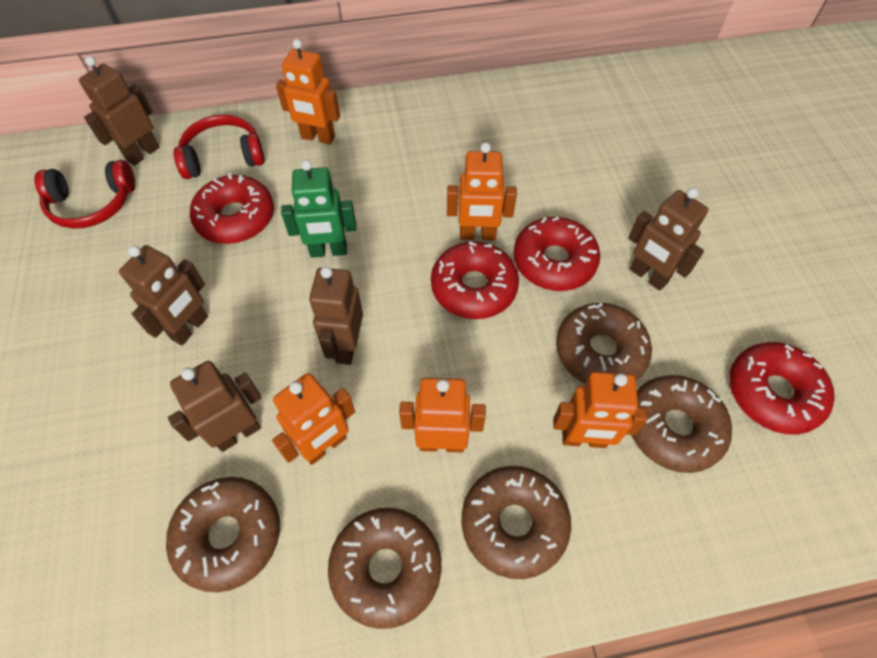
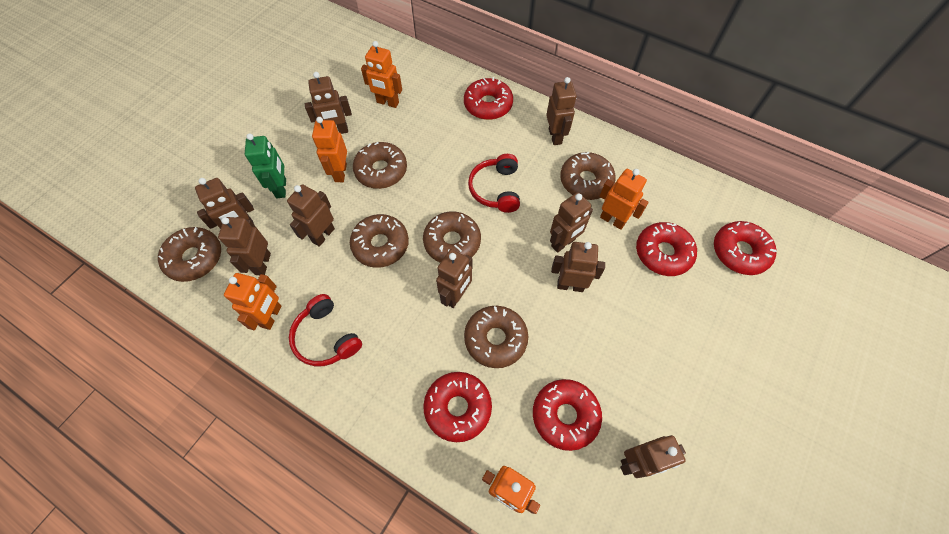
brown donut: [166,477,280,592] [328,508,442,629] [462,466,571,579] [556,303,652,383] [631,375,732,473] = 5 -> [158,227,221,282] [350,214,409,268] [353,142,407,189] [423,211,481,263] [464,306,528,368] [560,152,616,200] = 6
brown robot: [79,56,160,166] [119,245,208,345] [168,361,262,452] [309,267,363,365] [628,188,709,291] = 5 -> [195,178,254,229] [218,217,271,275] [287,184,335,247] [305,72,352,134] [436,249,472,308] [546,77,577,145] [550,192,593,253] [551,242,605,292] [620,435,686,478] = 9
red donut: [190,173,274,244] [431,241,519,319] [514,217,600,291] [729,342,835,435] = 4 -> [423,372,492,442] [464,77,513,120] [533,379,602,451] [636,222,697,276] [714,221,777,275] = 5

